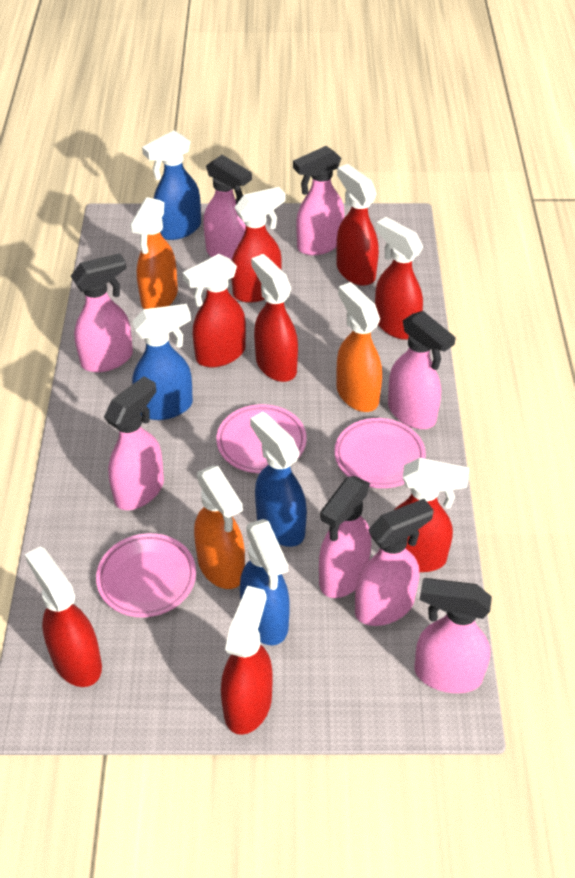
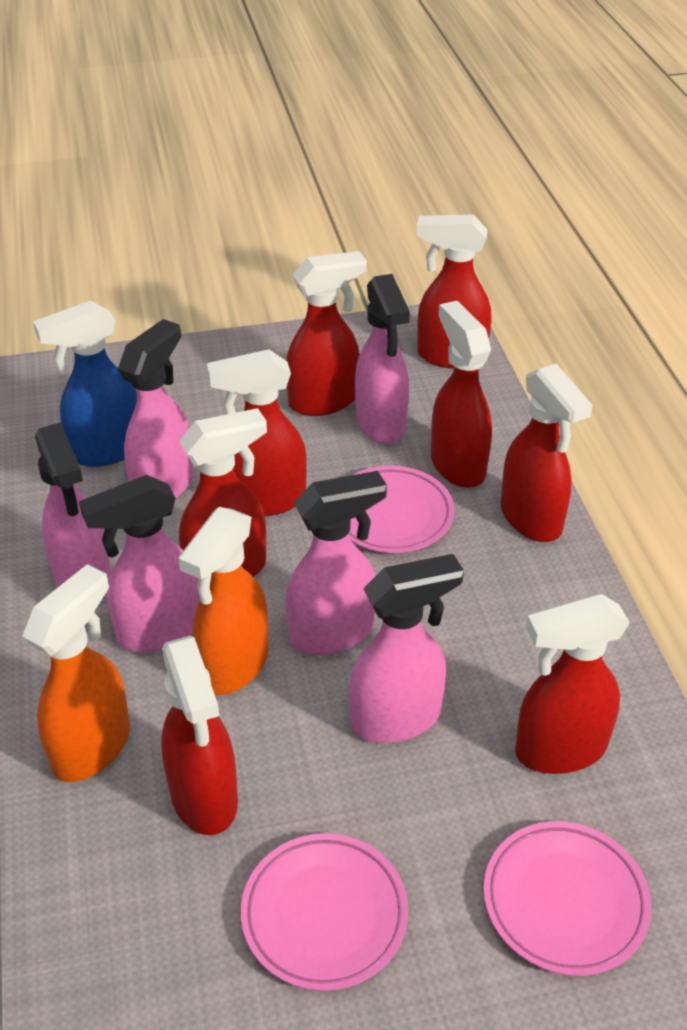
blue spray bottle: [132,304,193,420] [142,131,201,240] [240,519,290,646] [250,412,307,547] = 4 -> [33,301,137,467] = 1
orange spray bottle: [130,197,178,309] [194,465,245,589] [337,282,382,412] = 3 -> [22,564,130,782] [178,507,268,695] = 2
pink spray bottle: [71,253,133,372] [104,376,164,510] [203,155,252,260] [293,146,344,255] [319,476,371,598] [355,499,434,626] [388,311,456,429] [415,578,492,693] = 8 -> [35,422,111,601] [79,475,200,653] [118,319,193,498] [285,471,387,655] [349,554,464,743] [355,274,410,444] = 6

